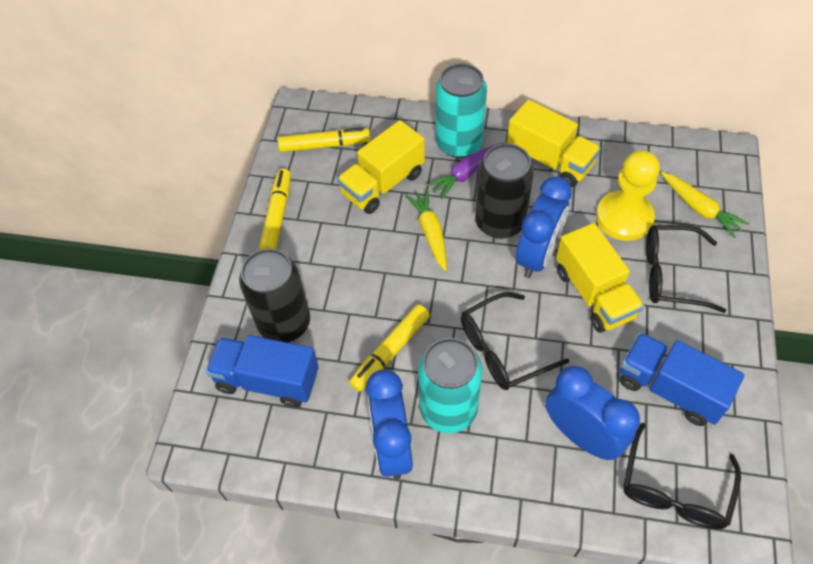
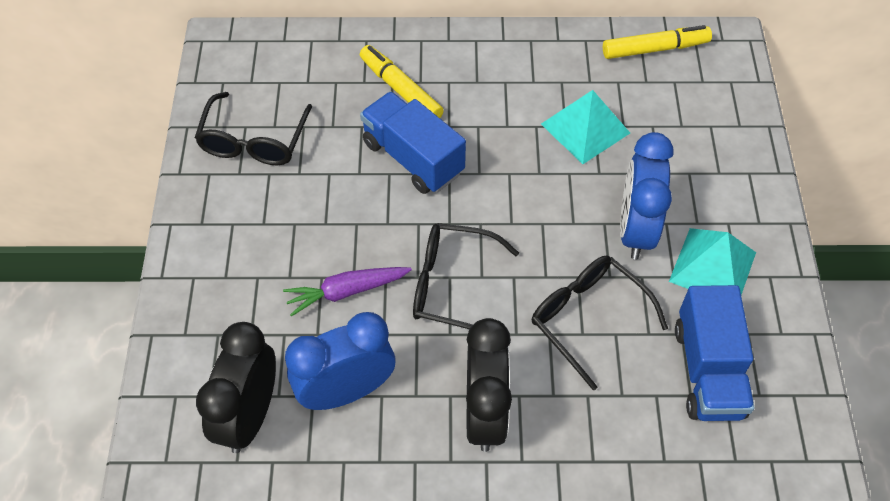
black can: [239,248,310,343] [475,143,534,239] = 2 -> none = 0
black clock: none = 0 -> [196,322,276,453] [466,318,512,452] = 2
blue clock: [366,370,413,479] [516,176,572,278] [545,366,640,460] = 3 -> [285,312,395,410] [620,132,673,259] = 2
turquoise can: [418,338,482,433] [436,63,487,158] = 2 -> none = 0
turquoise pyramid: none = 0 -> [541,90,630,164] [669,228,756,295] = 2
yellow carrot: [405,189,447,271] [661,172,749,238] = 2 -> none = 0
yellow marker: [259,169,291,250] [278,127,371,153] [349,304,430,392] = 3 -> [360,45,444,118] [603,25,712,59] = 2
yellow pawn: [596,151,660,241] = 1 -> none = 0
yellow truck: [337,120,425,214] [507,100,601,187] [556,223,644,333] = 3 -> none = 0

